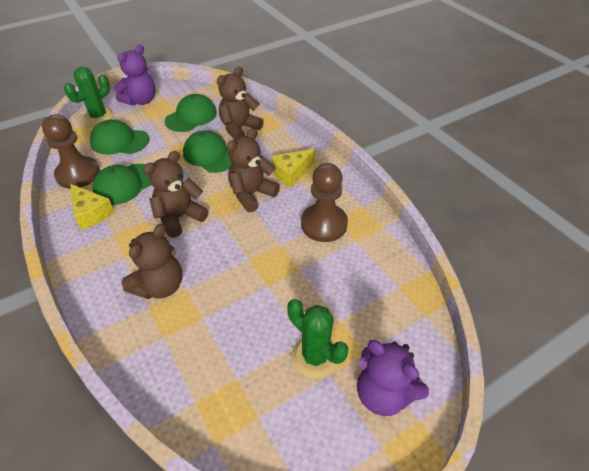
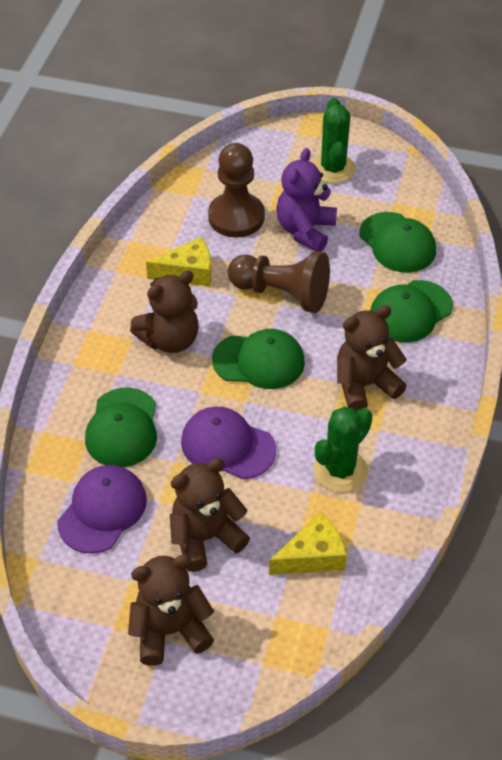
purple cap: none = 0 -> [57,465,147,554] [181,407,276,479] = 2
purple teddy bear: [114,44,156,106] [357,340,429,416] = 2 -> [276,148,337,252] = 1

